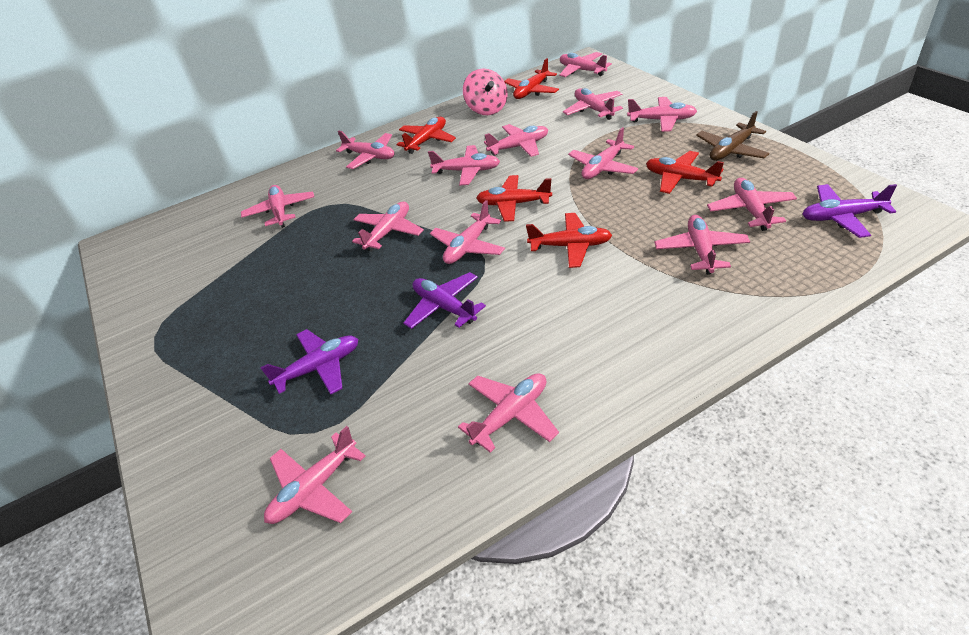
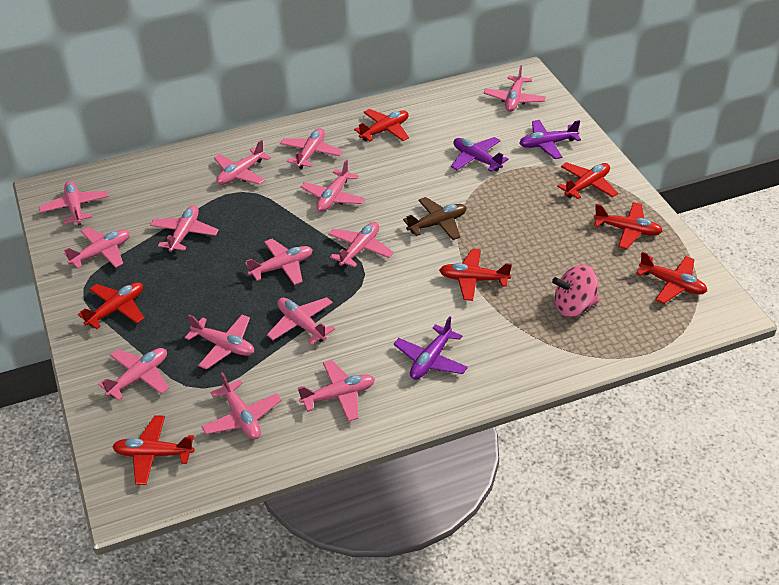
red plane: [397,117,456,154] [476,175,552,222] [504,58,559,99] [526,213,612,268] [646,151,724,194] = 5 -> [78,282,144,329] [112,415,194,485] [354,109,409,141] [439,249,512,301] [557,162,618,199] [594,202,662,249] [636,252,707,304] = 7

